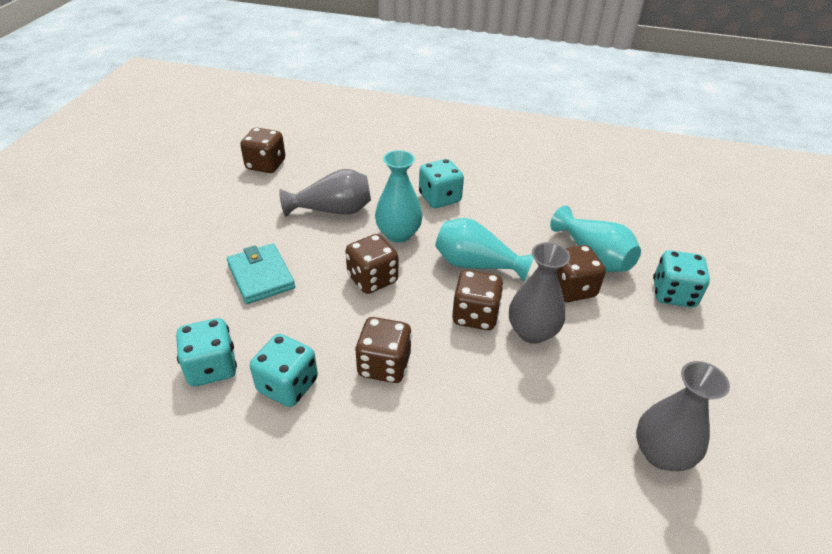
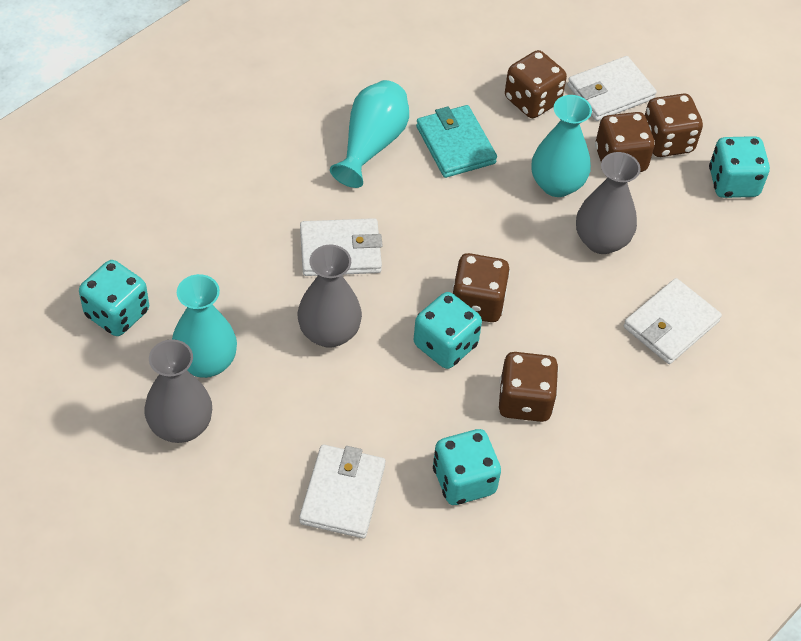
white wallet: none = 0 -> [299,445,386,538] [300,218,383,276] [568,56,657,121] [624,278,722,364] = 4

